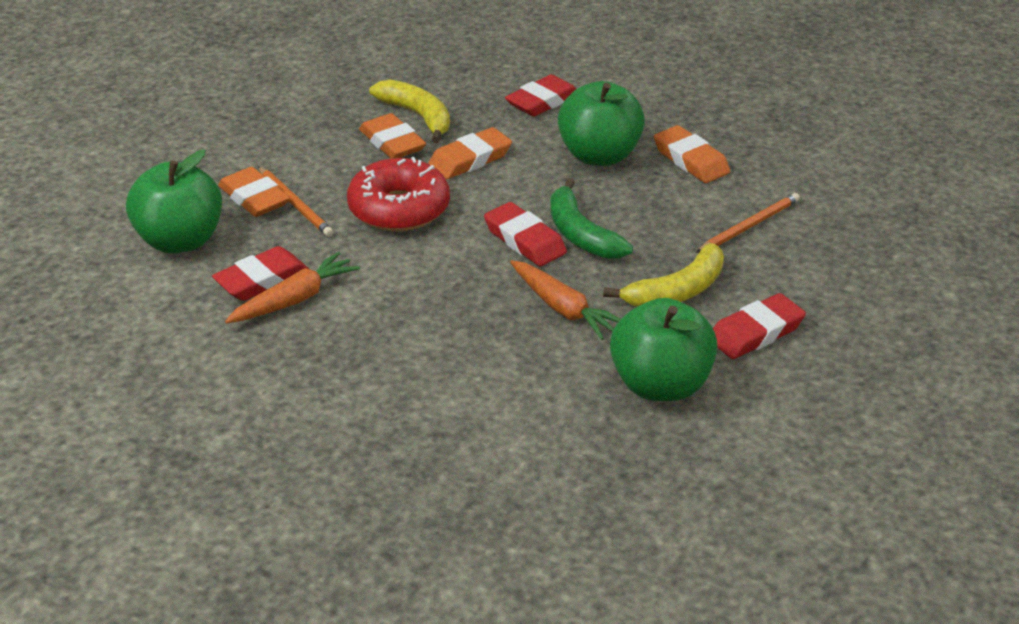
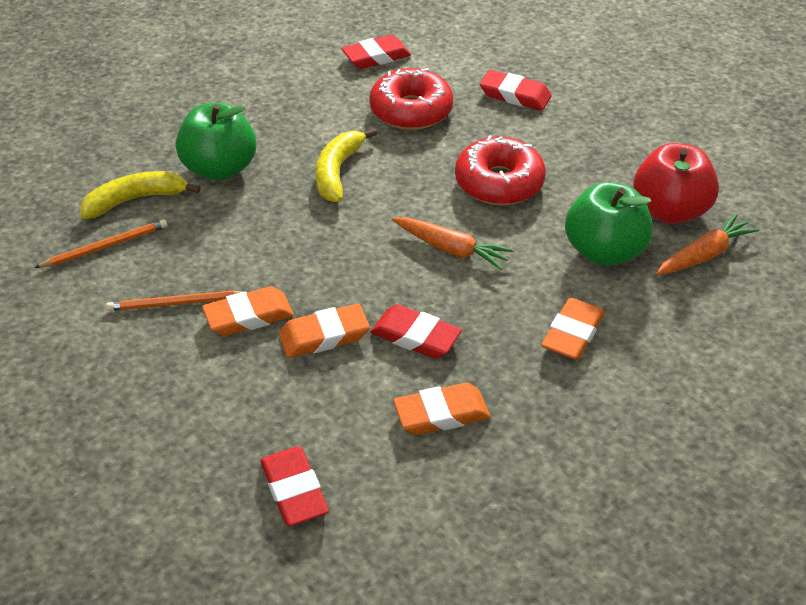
green apple: [126,150,222,254] [558,81,645,166] [610,298,717,401] = 3 -> [176,103,256,181] [565,182,653,266] = 2
green banana: [551,178,633,259] = 1 -> none = 0
red apple: none = 0 -> [633,143,719,224] = 1
red donut: [347,157,450,232] = 1 -> [369,68,453,130] [455,135,546,205] = 2

